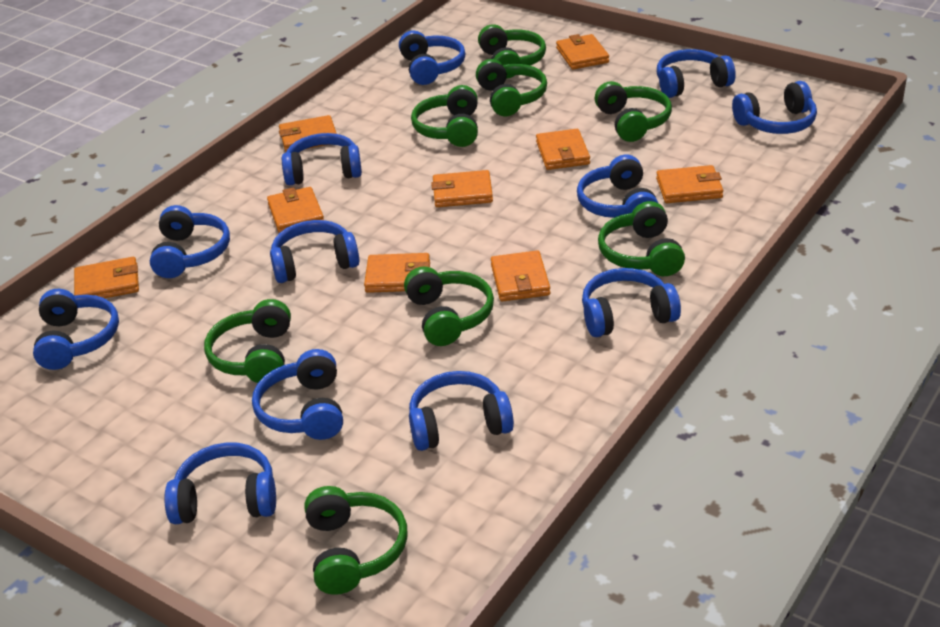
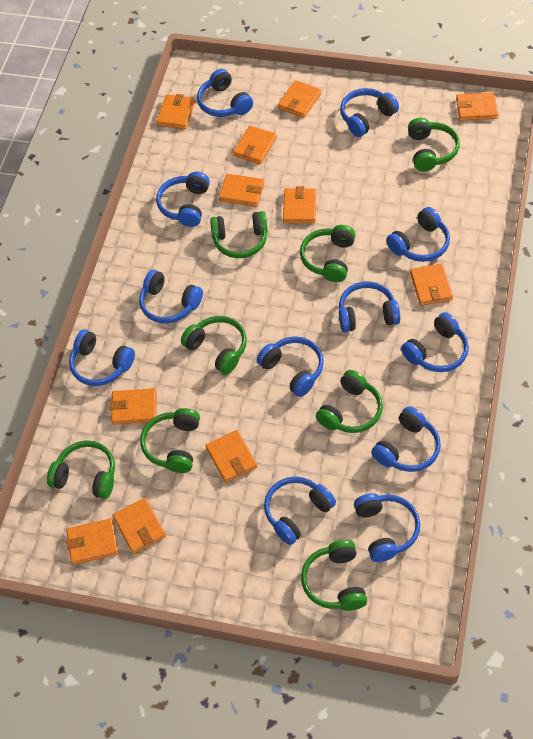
orange wallet: [74,257,139,298] [267,187,324,233] [279,115,337,152] [364,253,430,293] [431,170,493,207] [491,250,551,302] [536,129,590,170] [556,34,609,70] [656,165,723,203] = 9 -> [66,518,119,565] [110,388,156,425] [112,498,166,554] [156,94,195,129] [205,430,257,483] [219,174,264,207] [233,126,277,164] [278,80,321,118] [283,186,316,223] [410,263,453,306] [456,92,498,121] = 11

